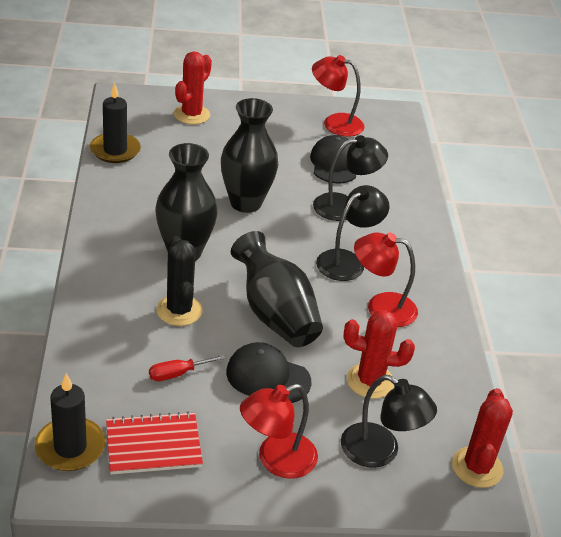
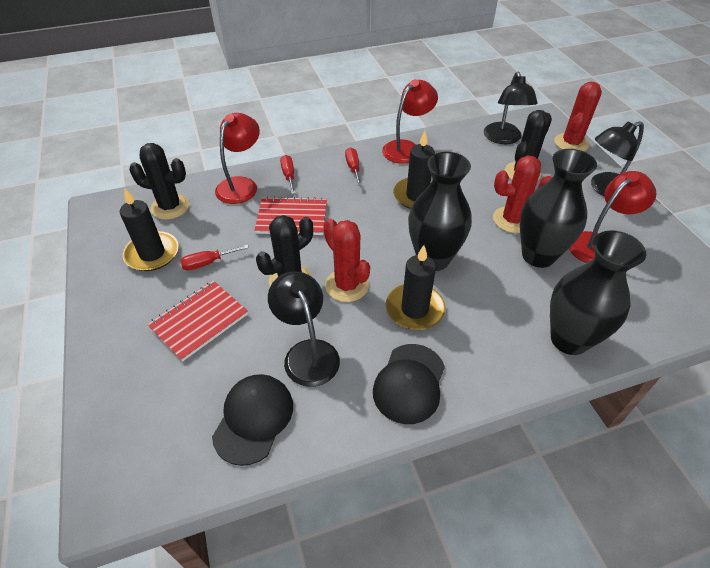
black cactus: [156,236,203,326] = 1 -> [129,143,189,220] [256,215,313,286] [505,110,552,180] = 3
black candle: [35,373,106,471] [90,83,141,163] = 2 -> [120,188,179,271] [386,245,445,330] [393,131,435,209] = 3
red notebook: [106,412,203,474] = 1 -> [147,281,248,362] [254,196,327,235] = 2
red screwdriver: [149,355,225,381] = 1 -> [180,245,249,270] [280,155,296,194] [345,147,362,186] = 3

